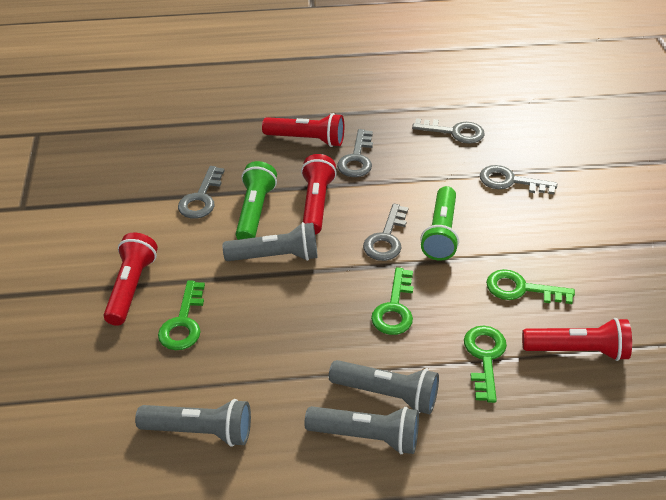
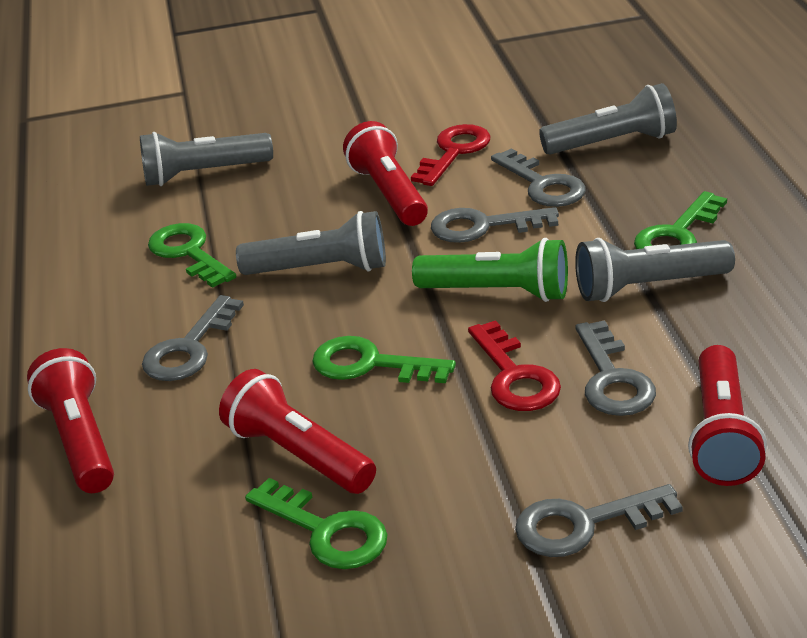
green flashlight: [236,161,277,240] [420,186,459,261] = 2 -> [412,238,568,302] = 1
red key: none = 0 -> [411,124,490,186] [468,320,561,411] = 2

